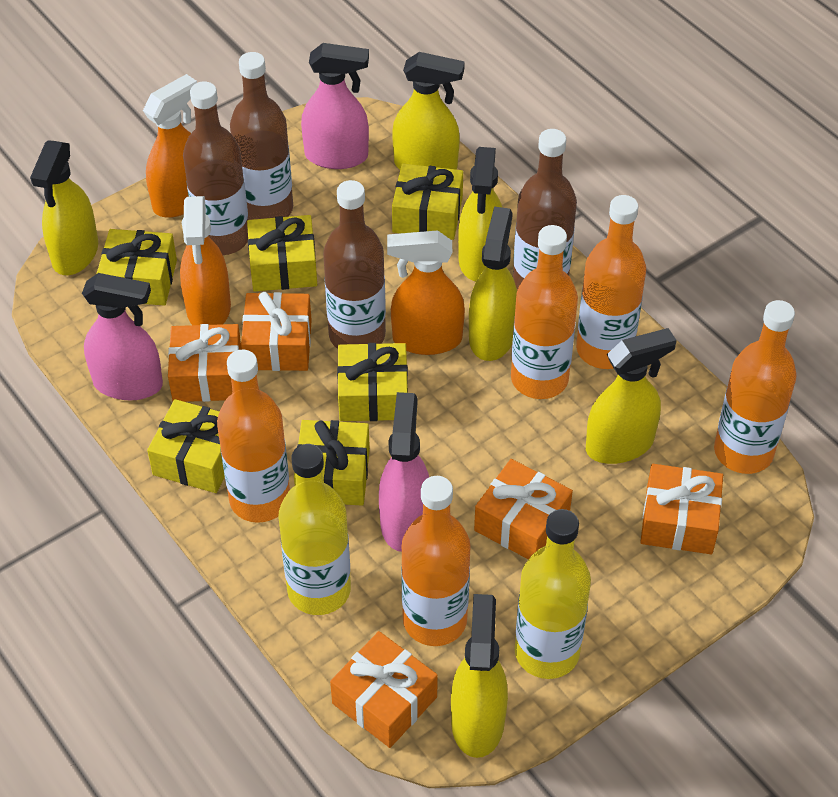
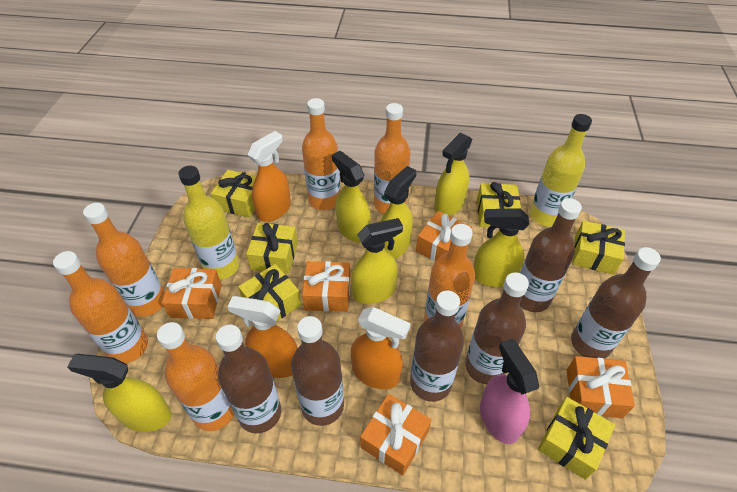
brown bottle: [183,82,248,255] [230,52,293,220] [323,180,386,349] [513,129,577,290] = 4 -> [216,324,281,434] [291,316,344,426] [410,291,464,402] [465,272,529,384] [519,198,582,312] [571,247,661,359] = 6
orange bottle: [217,350,290,523] [401,476,471,646] [511,225,578,399] [576,195,646,369] [714,300,797,474] = 5 -> [53,251,148,364] [83,203,165,317] [157,322,234,431] [302,98,340,210] [374,103,410,214] [424,224,475,328] = 6
pink spray bottle: [82,273,163,400] [301,43,369,169] [379,392,429,552] = 3 -> [480,338,539,444] = 1

